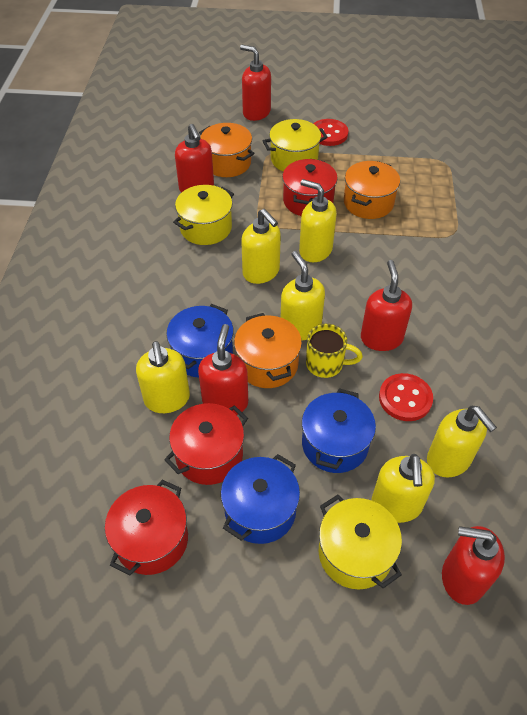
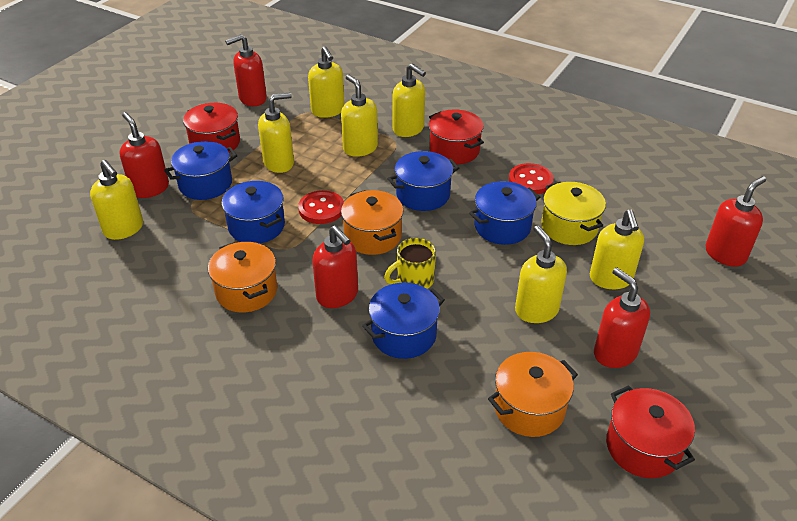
blue pot: [166,304,234,378] [221,454,300,544] [302,388,376,473] = 3 -> [164,141,238,200] [221,181,285,244] [362,283,445,359] [388,151,459,211] [469,181,540,245] = 5
yellow pot: [173,185,234,245] [263,119,328,172] [319,494,402,589] = 3 -> [541,182,606,245] = 1
yellow soap dispenser: [136,341,190,413] [241,209,281,284] [281,251,325,341] [299,179,337,262] [371,454,435,523] [427,406,497,477] = 6 -> [90,160,143,240] [258,92,294,173] [308,46,345,118] [341,75,378,157] [392,63,426,137] [515,225,567,323] [590,209,644,289] = 7

